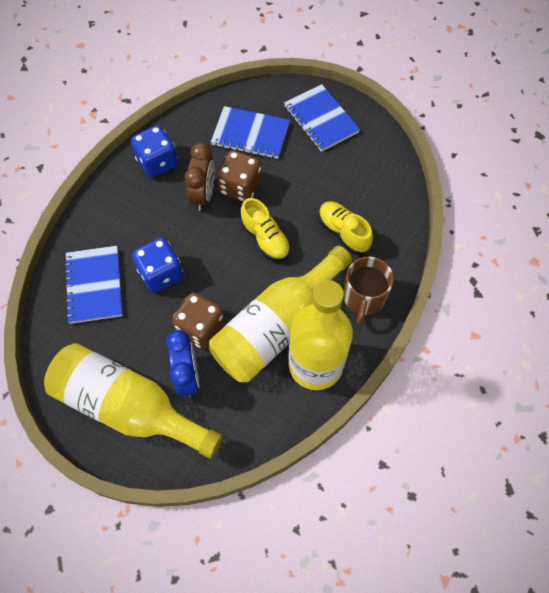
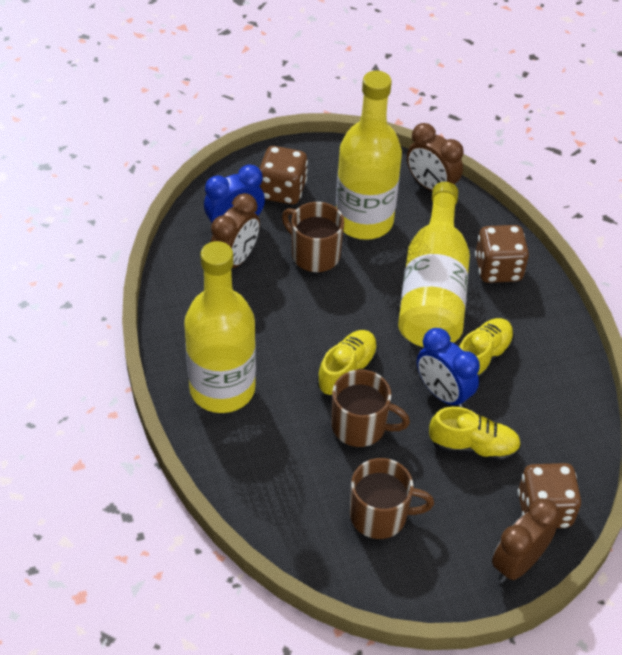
blue clock: [166,330,199,398] = 1 -> [204,165,265,223] [417,328,480,408] = 2
blue dice: [131,125,178,178] [132,238,183,293] = 2 -> none = 0
blue notebook: [64,246,122,324] [211,106,290,159] [284,84,360,152] = 3 -> none = 0
brown clock: [184,142,215,211] = 1 -> [211,193,260,268] [407,123,464,191] [492,498,559,583] = 3
brown dice: [172,292,225,349] [217,150,261,202] = 2 -> [259,146,308,205] [475,225,529,283] [518,463,581,528] = 3
brown mug: [344,257,394,325] = 1 -> [282,202,344,272] [332,370,410,447] [350,458,434,539] = 3
yellow shoe: [241,198,291,261] [318,201,373,254] = 2 -> [317,330,378,396] [429,407,521,462] [459,318,514,380] = 3

